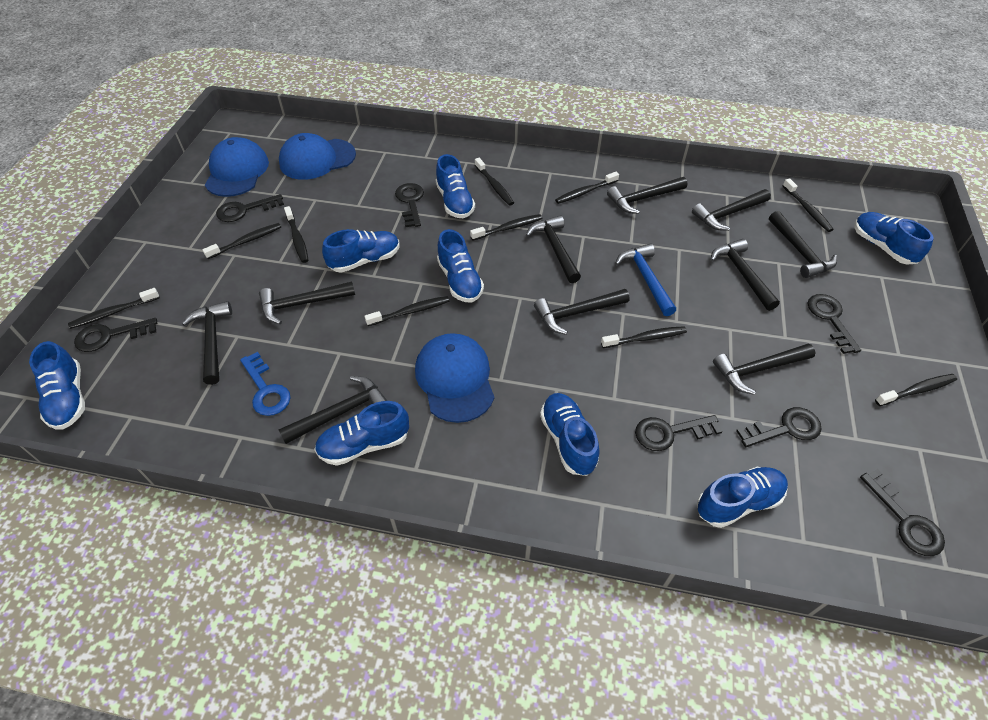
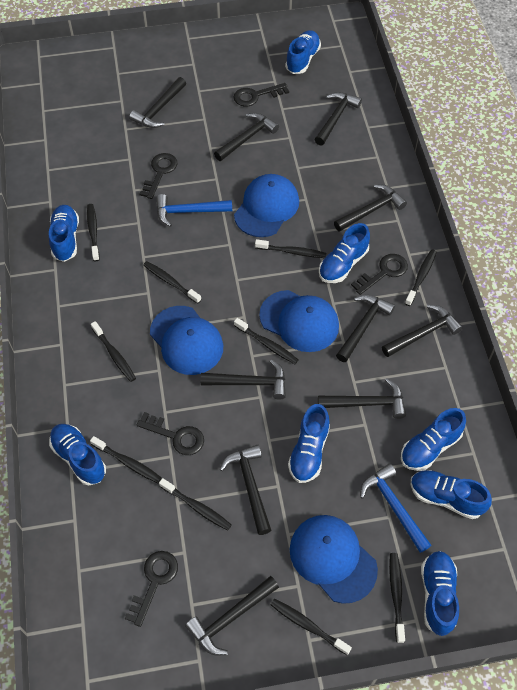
black key: [74,318,157,352] [216,194,284,222] [395,183,424,227] [635,415,723,451] [736,407,822,447] [807,294,861,354] [860,469,945,556] = 7 -> [125,551,178,627] [136,412,204,455] [139,153,177,199] [233,83,289,107] [351,254,408,295] = 5
blue cap: [205,137,269,197] [279,133,356,180] [415,333,495,423] = 3 -> [150,306,223,375] [234,174,299,237] [259,290,339,352] [290,515,378,604] = 4
blue hammer: [615,243,676,316] = 1 -> [156,194,232,227] [360,464,431,553] = 2
blue key: [240,352,291,416] = 1 -> none = 0

